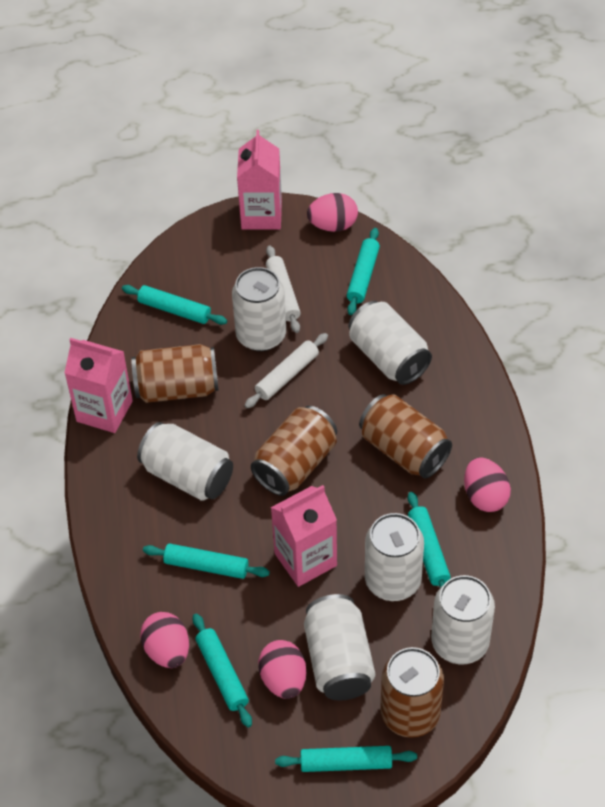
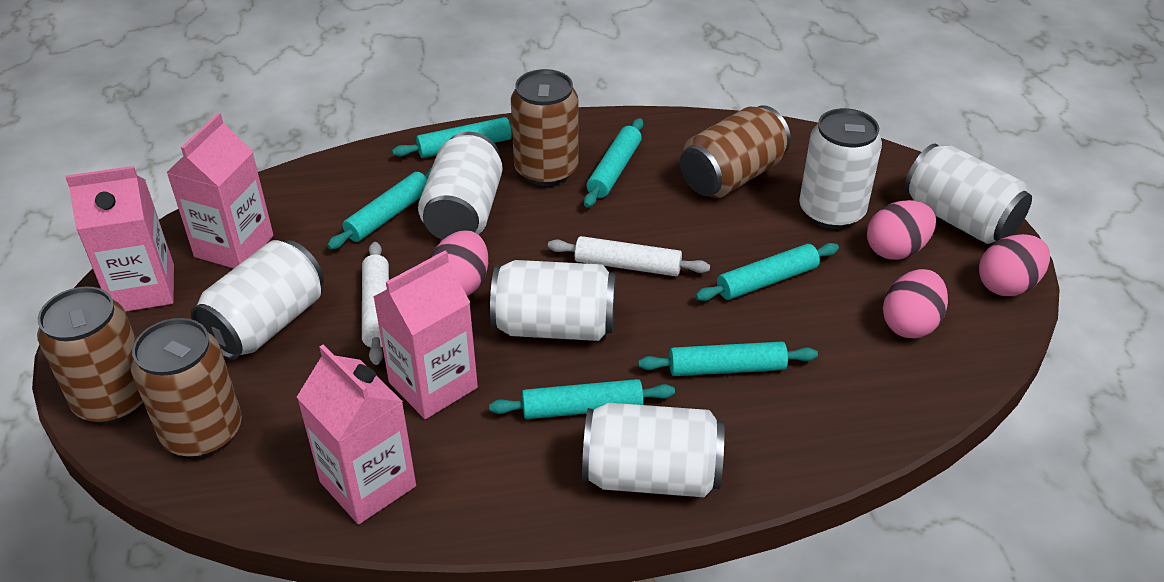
pink carton: [64,338,133,433] [237,130,282,230] [271,485,337,587] = 3 -> [65,166,174,312] [166,113,274,268] [297,345,416,524] [373,251,478,419] = 4

